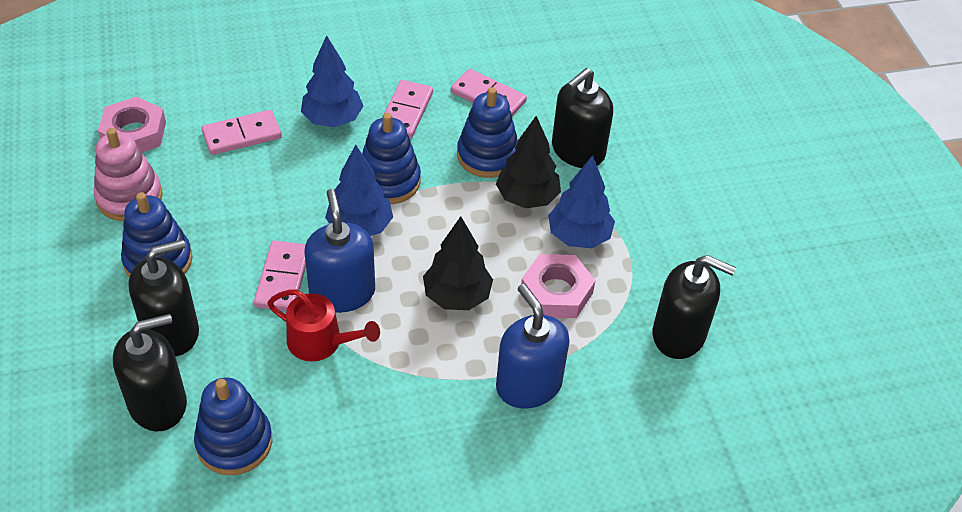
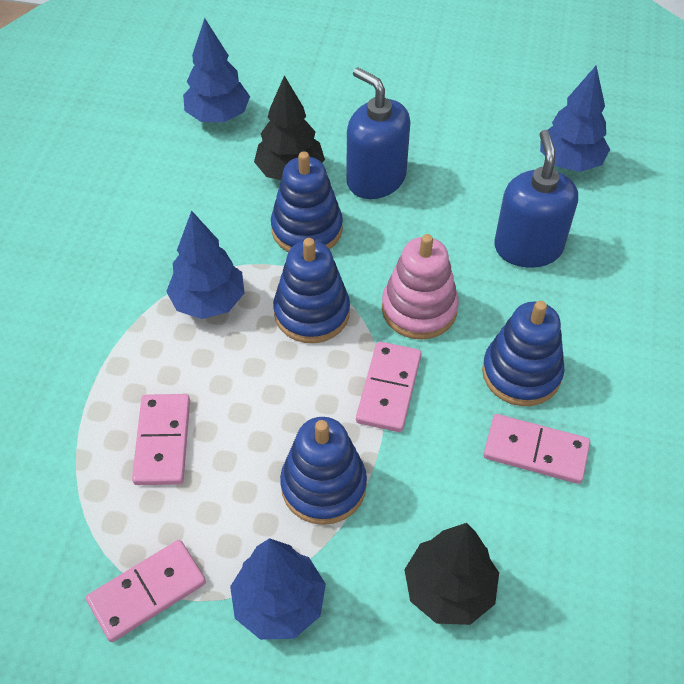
black soap dispenser: [113,314,187,431] [128,239,199,356] [552,68,613,168] [653,255,736,359] = 4 -> none = 0
blue tree: [301,35,363,127] [325,145,393,236] [548,155,615,248] = 3 -> [166,210,244,319] [183,18,250,122] [230,538,326,640] [540,66,610,172] = 4
pink nut: [98,97,166,152] [521,254,596,318] = 2 -> none = 0
red watering can: [267,289,380,361] = 1 -> none = 0

